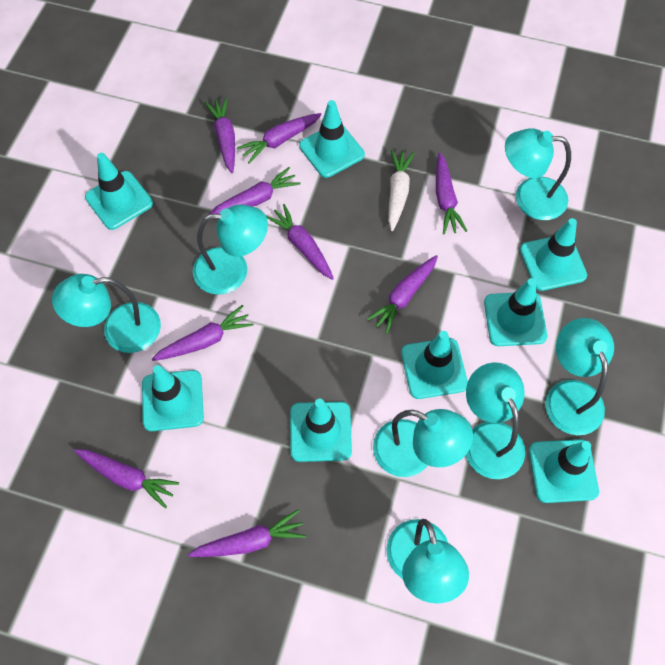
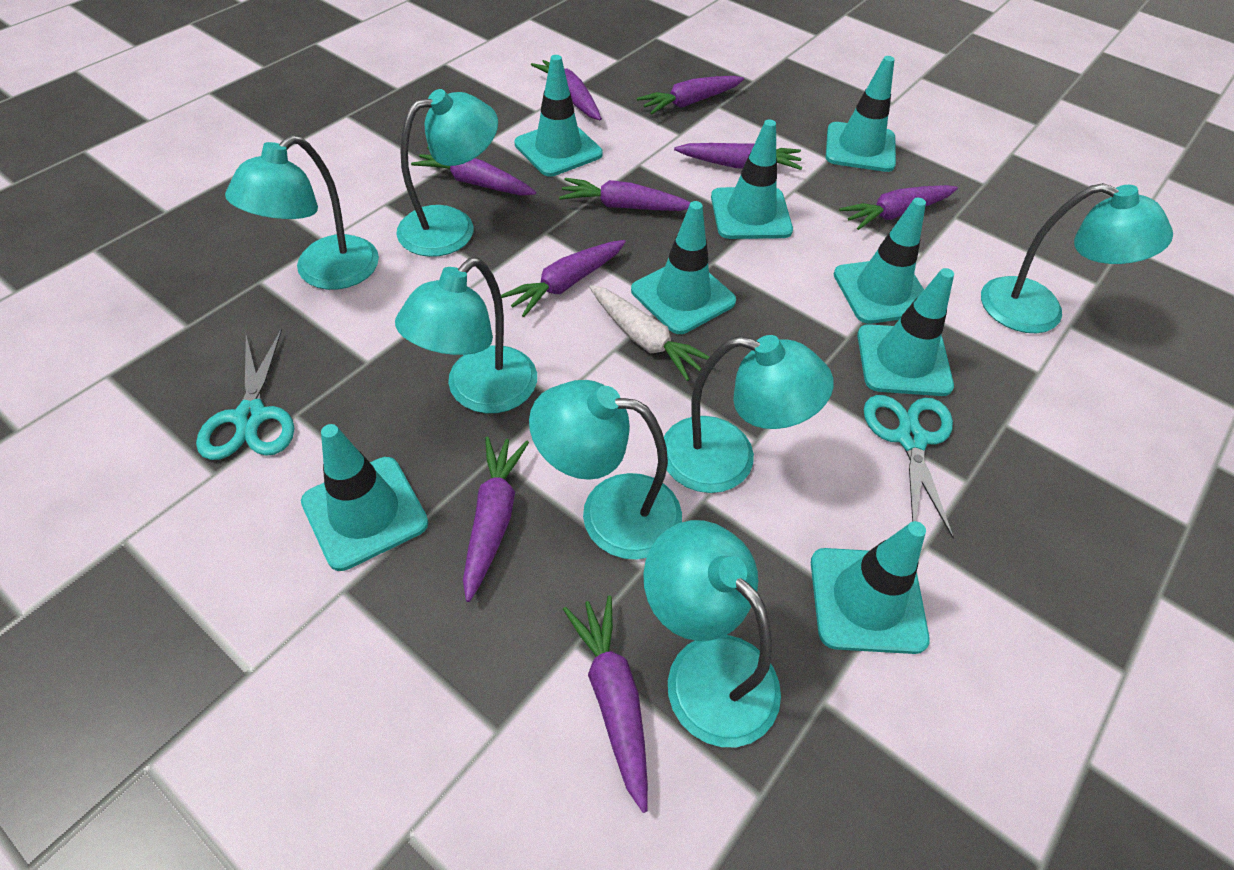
turquoise scissors: none = 0 -> [196,328,294,460] [864,395,954,539] = 2

